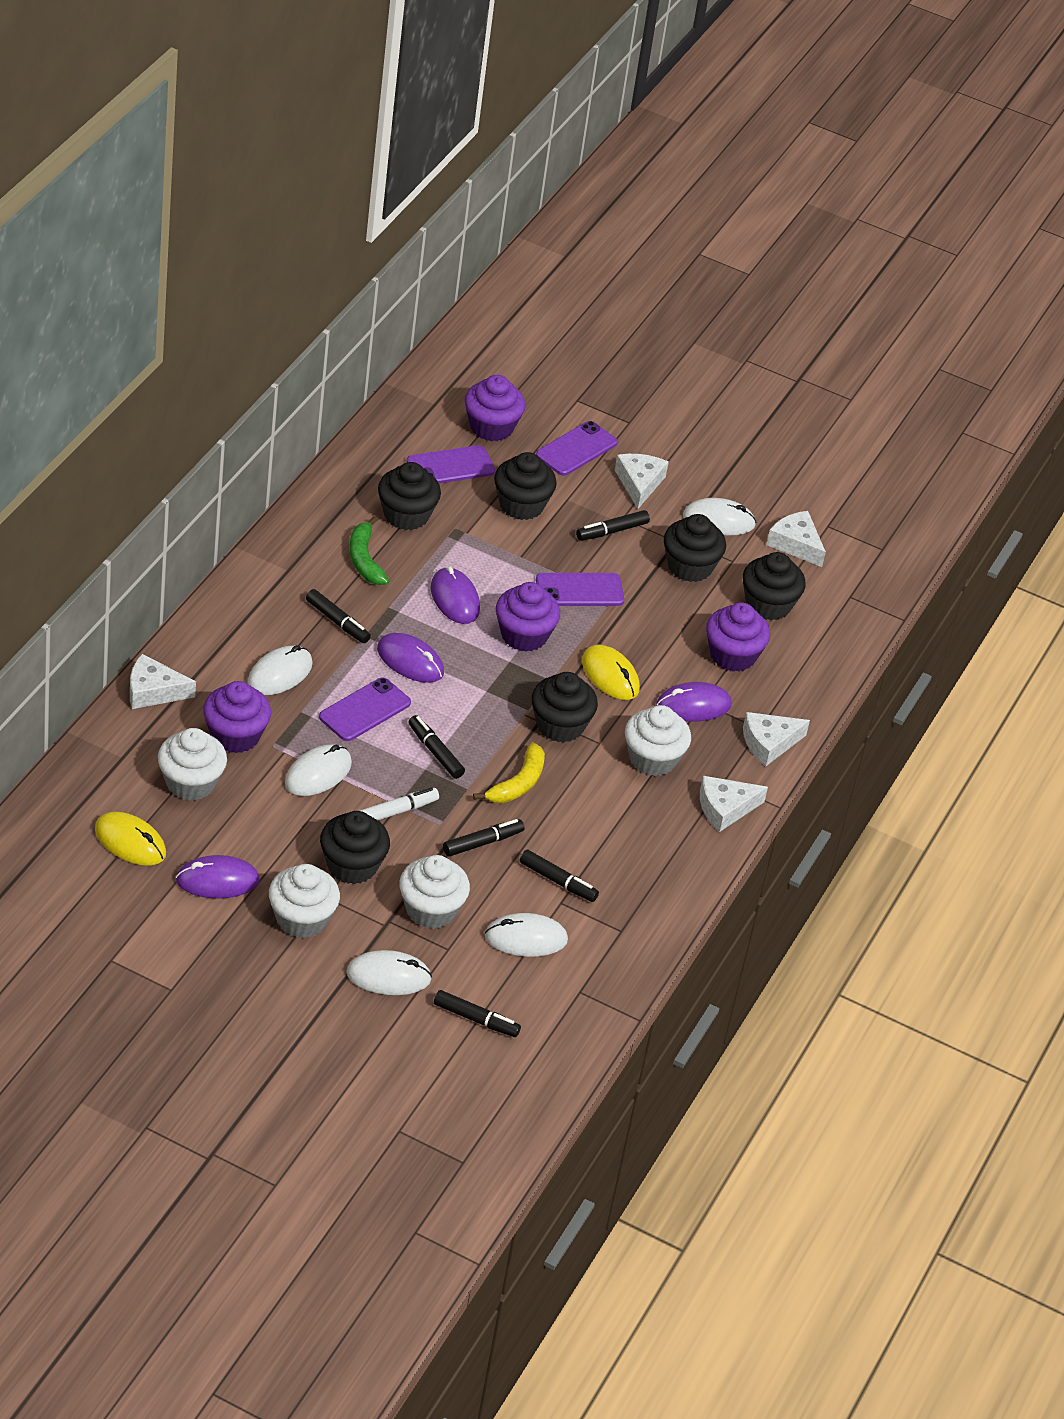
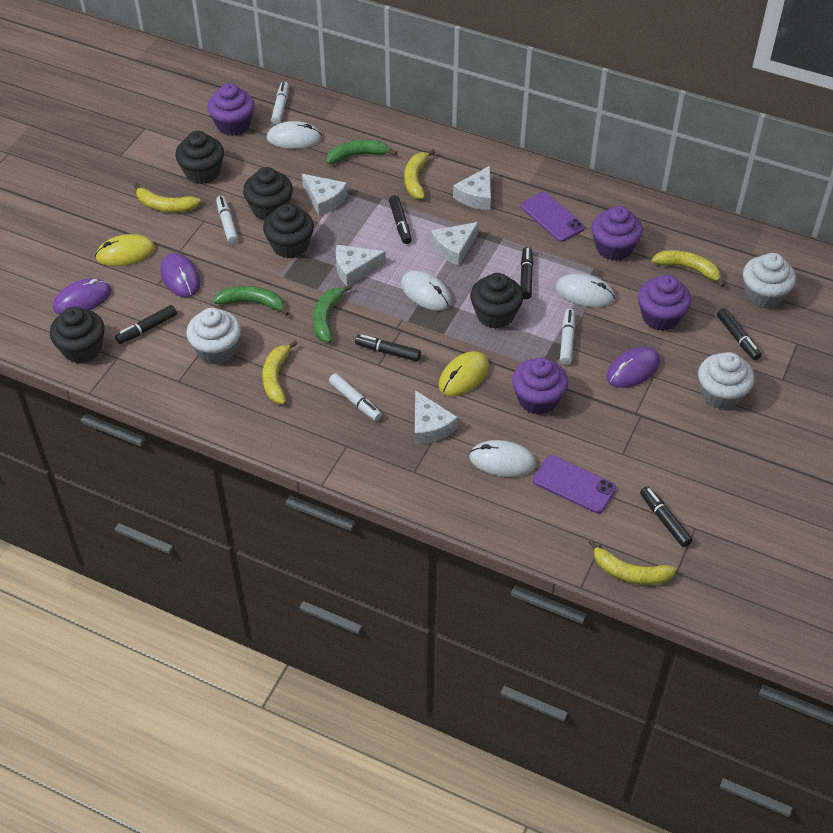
black cupcake: [320,811,390,884] [378,462,441,530] [494,452,557,520] [531,672,598,743] [664,514,726,582] [743,552,805,621] = 6 -> [50,307,105,363] [175,131,224,184] [243,167,293,220] [263,204,314,258] [470,273,523,329] = 5
green banana: [349,516,389,585] = 1 -> [213,286,289,316] [313,284,352,343] [326,140,397,164] = 3
purple mouse: [176,855,260,899] [377,633,444,683] [431,566,480,624] [656,682,732,722] = 4 -> [53,278,112,314] [161,253,200,297] [607,347,660,388] = 3
purple phone: [319,678,411,741] [407,445,495,483] [536,421,618,476] [536,573,624,606] = 4 -> [520,192,585,242] [533,455,616,514] = 2
white cupcake: [158,728,227,801] [269,864,340,938] [399,855,470,929] [625,705,691,776] = 4 -> [186,308,241,364] [698,352,754,410] [743,253,796,309] = 3
white marker: [360,787,439,820] = 1 -> [216,196,238,244] [271,82,289,125] [329,374,382,421] [560,309,575,365] = 4
white mouse: [248,645,313,695] [285,744,352,796] [346,950,432,995] [485,913,568,957] [683,498,756,535] = 5 -> [267,121,322,149] [401,270,452,311] [469,440,536,477] [555,274,615,308] = 4
yellow banana: [473,742,545,803] = 1 -> [133,183,201,213] [262,340,298,404] [404,149,435,199] [588,540,677,585] [652,250,725,287] = 5

